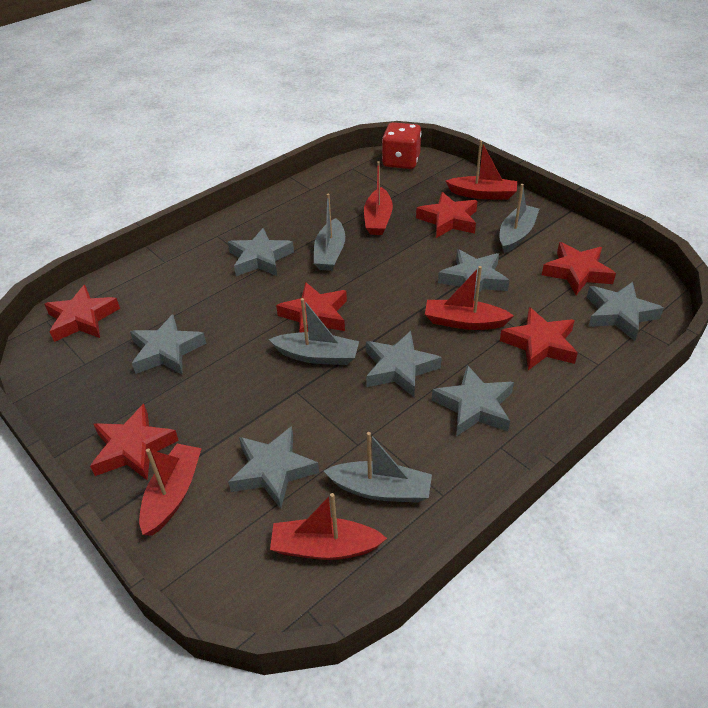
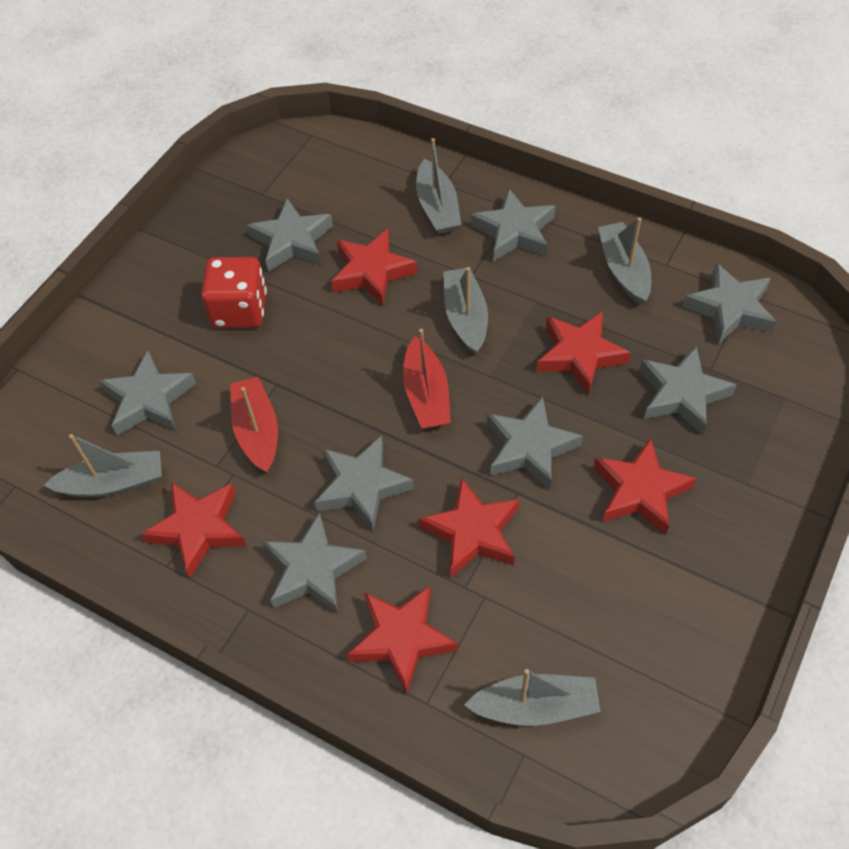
grey boat: [269,298,359,365] [314,194,345,271] [324,432,432,503] [500,184,539,253] = 4 -> [44,434,162,497] [416,138,461,234] [443,267,488,354] [464,669,601,726] [598,217,651,305] = 5
grey star: [130,314,206,375] [228,228,294,276] [228,426,319,509] [366,331,442,397] [432,365,514,436] [438,249,510,298] [587,282,664,341] = 7 -> [99,351,196,435] [247,198,333,272] [262,512,367,614] [314,435,414,531] [471,189,555,262] [487,396,583,489] [639,346,736,435] [683,263,776,344] = 8
red boat: [139,444,202,536] [270,493,387,560] [364,161,393,235] [425,266,514,330] [446,140,517,200] = 5 -> [230,377,278,473] [403,329,451,429] = 2

